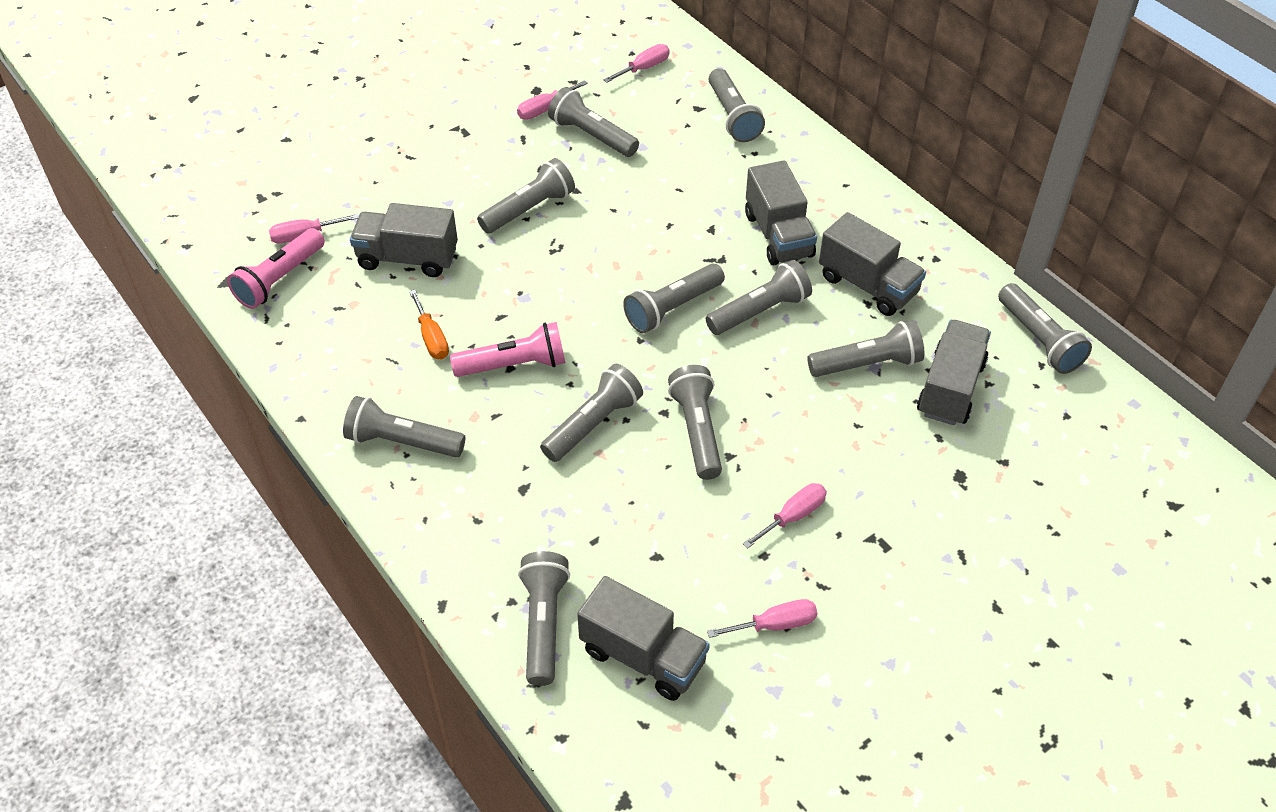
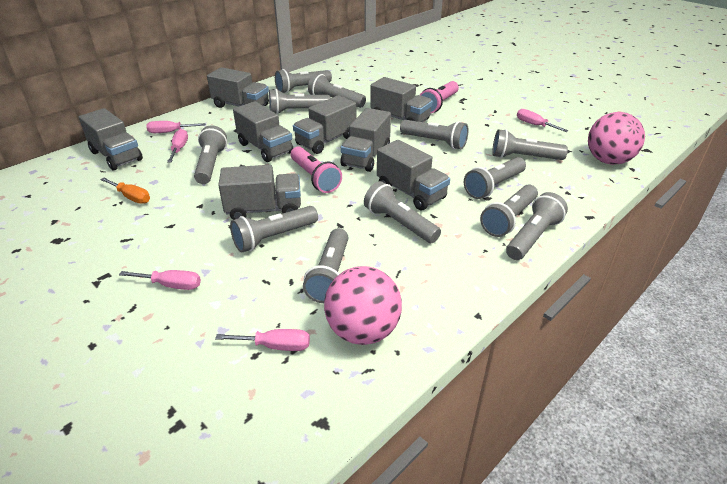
grey flashlight: [343,396,466,457] [477,158,575,234] [518,551,570,686] [540,364,643,462] [548,87,639,157] [623,263,725,333] [668,365,722,480] [706,260,812,335] [709,68,765,142] [807,320,924,377] [998,283,1092,374] = 11 -> [194,125,227,184] [230,206,318,253] [269,89,331,114] [275,69,332,93] [303,228,349,303] [308,73,366,108] [364,181,441,243] [400,120,468,149] [464,157,526,199] [480,184,538,237] [492,129,568,160] [506,192,568,260] = 12
grey truck: [350,203,458,277] [577,576,710,701] [745,160,817,265] [819,212,926,316] [917,320,991,425] = 5 -> [79,108,143,170] [207,67,269,108] [218,165,301,220] [233,101,293,162] [293,95,356,154] [340,108,391,172] [370,77,433,122] [377,140,450,211] = 8
pink ball: none = 0 -> [324,266,402,345] [588,112,645,165] = 2

